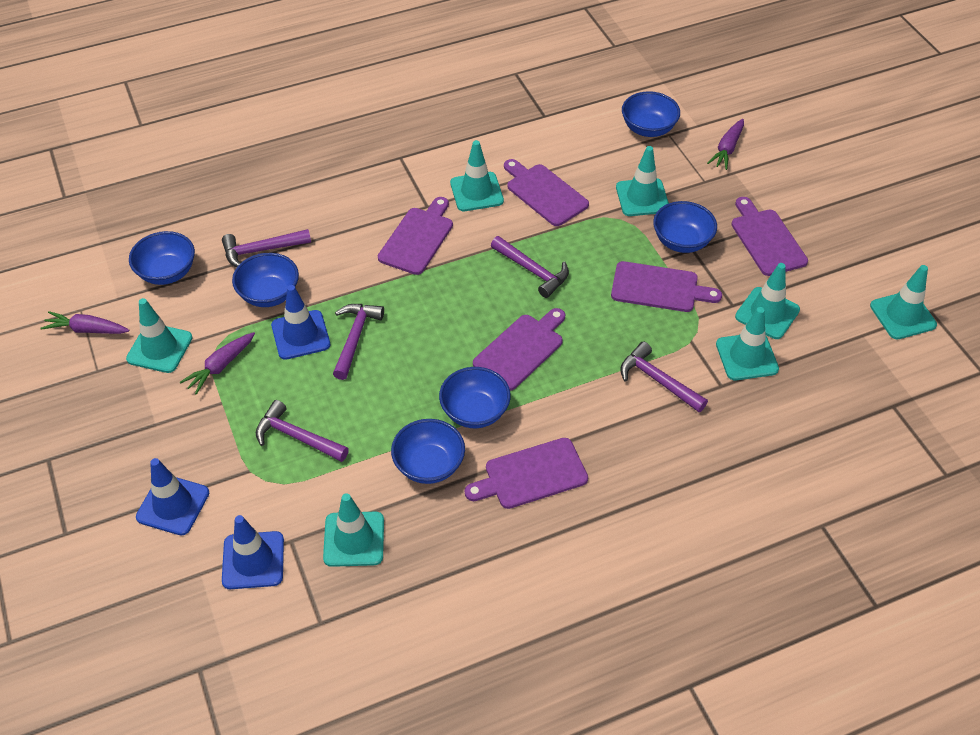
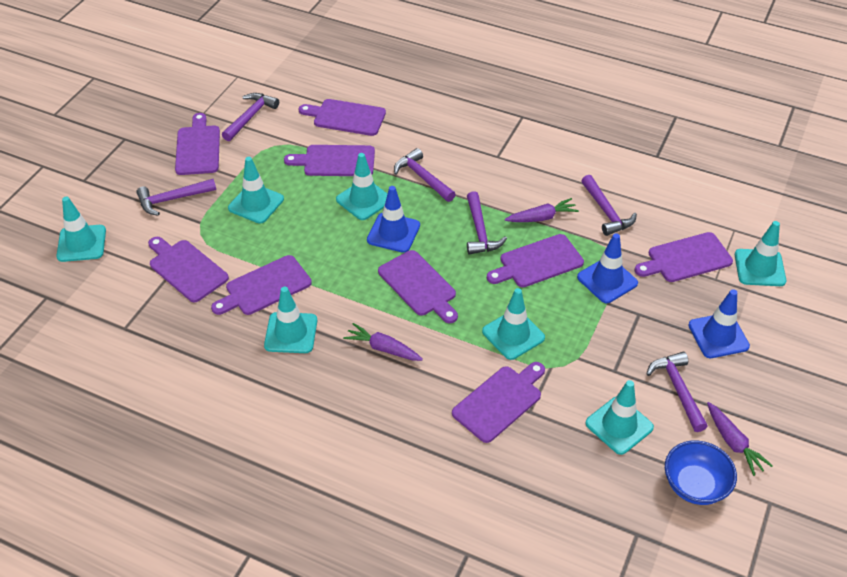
blue bowl: [129,231,195,285] [232,253,299,307] [391,419,465,484] [439,367,511,428] [622,91,680,137] [653,201,717,253] = 6 -> [665,441,737,505] = 1
purple cutting board: [378,197,453,275] [465,438,588,509] [473,308,565,391] [504,159,589,226] [611,261,722,312] [731,197,808,276] = 6 -> [148,237,229,302] [175,113,220,175] [211,255,312,315] [284,145,375,176] [298,99,386,136] [378,250,458,323] [452,362,545,443] [487,234,584,287] [634,232,733,282] = 9
purple hammer: [222,229,311,267] [256,400,349,462] [333,304,384,380] [491,236,569,298] [620,342,708,412] = 5 -> [136,179,216,216] [222,93,279,141] [394,148,456,202] [467,191,507,254] [581,175,637,236] [646,352,708,432] = 6

